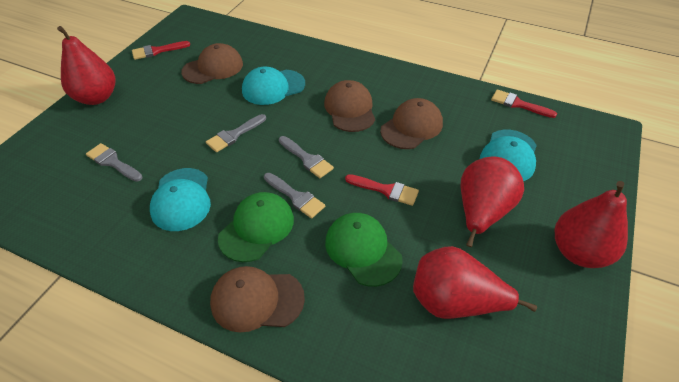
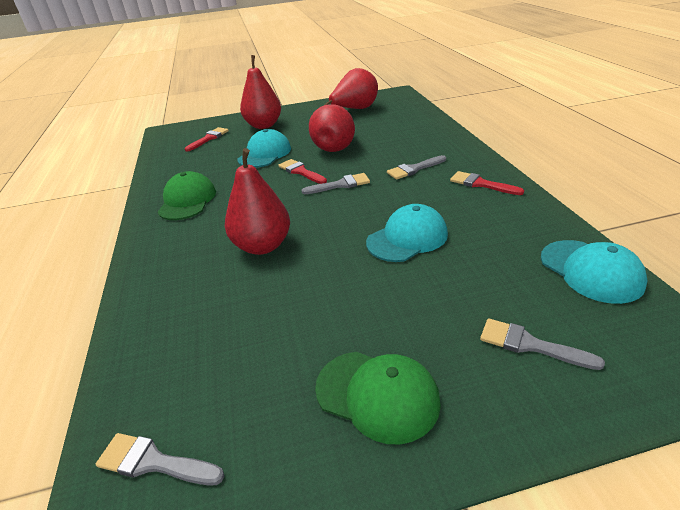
brown cap: [181,43,243,84] [210,266,305,332] [324,80,375,132] [380,98,443,149] = 4 -> none = 0

